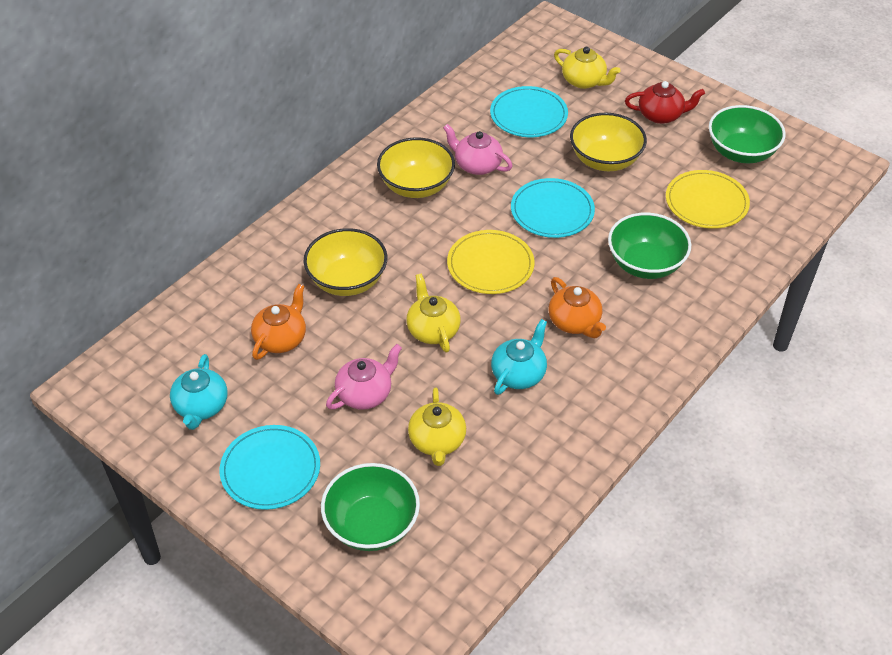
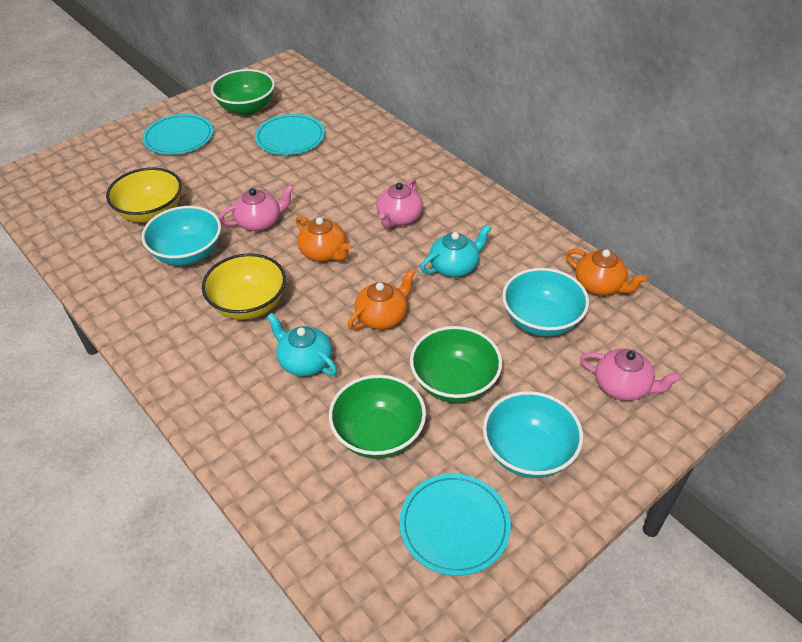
orange teapot: [251,284,306,360] [549,277,606,338] = 2 -> [296,216,351,262] [348,269,416,330] [566,249,647,295] = 3
pink teapot: [326,344,402,410] [443,124,513,175] = 2 -> [219,185,294,231] [376,178,423,228] [580,349,681,401] = 3
red teapot: [625,81,705,124] = 1 -> none = 0
turquoise bowl: none = 0 -> [142,206,221,266] [483,391,583,478] [502,268,589,336] = 3
yellow bowl: [303,228,387,296] [377,137,455,198] [570,113,647,171] = 3 -> [106,168,182,223] [202,253,286,320] = 2
yellow plate: [447,230,534,294] [666,170,750,229] = 2 -> none = 0
yellow teapot: [406,274,461,353] [408,387,466,466] [554,47,621,89] = 3 -> none = 0

